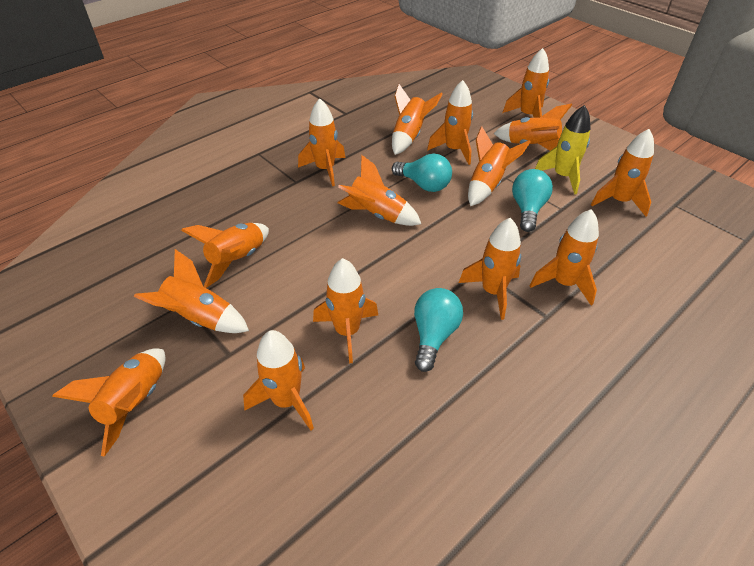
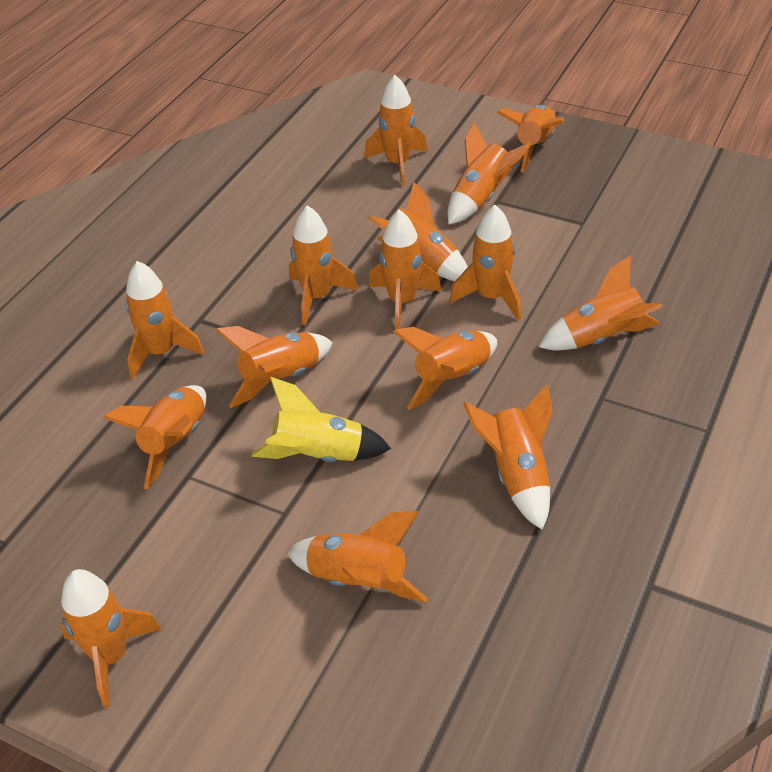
turquoise light bulb: [392,154,452,192] [414,288,463,372] [512,169,553,232] = 3 -> none = 0

